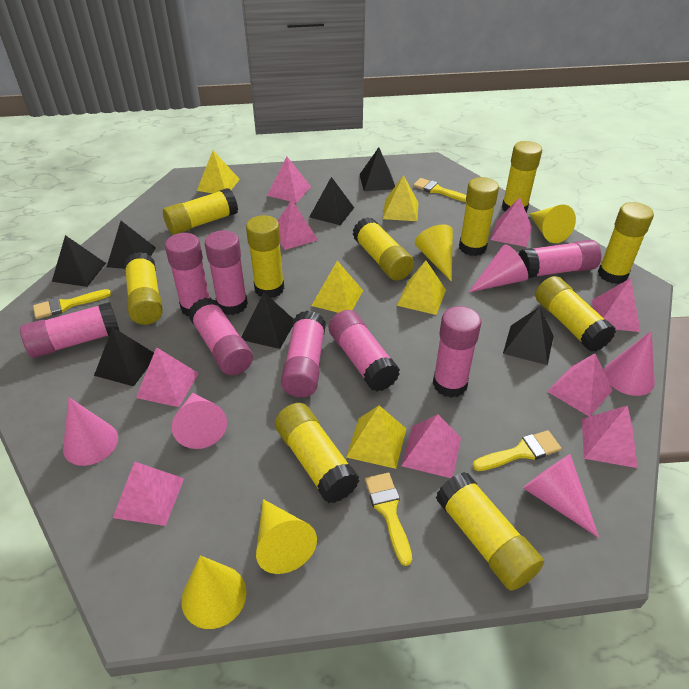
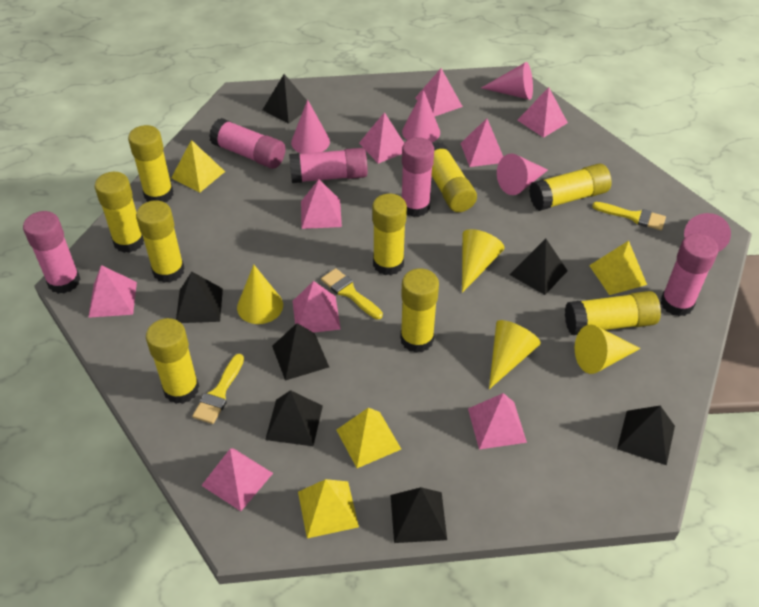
pink glue stick: [20,302,119,358] [165,233,210,316] [188,298,253,375] [205,230,248,315] [281,311,326,397] [329,310,400,392] [433,306,481,398] [518,240,601,278] = 8 -> [23,211,80,294] [209,118,285,169] [289,148,368,183] [402,137,434,217] [661,233,718,316] = 5
yellow brush: [33,289,111,319] [365,473,412,566] [413,178,466,202] [473,430,562,471] = 4 -> [192,354,244,424] [321,268,383,319] [592,202,666,230] = 3
yellow glue stick: [124,252,163,325] [163,188,238,235] [246,215,284,298] [275,403,359,503] [352,217,414,281] [436,472,544,591] [459,177,499,256] [502,141,542,213] [535,276,616,352] [598,202,654,284] = 10 -> [95,172,144,253] [128,125,173,202] [136,200,185,283] [146,318,199,404] [372,194,407,275] [400,268,439,353] [431,142,477,212] [529,163,612,211] [565,291,661,335] = 9
yellow pyramid: [197,151,240,193] [311,261,363,313] [346,406,406,469] [383,175,419,221] [397,261,446,315] = 5 -> [171,140,225,193] [298,479,359,538] [336,408,401,468] [589,241,647,295] = 4

